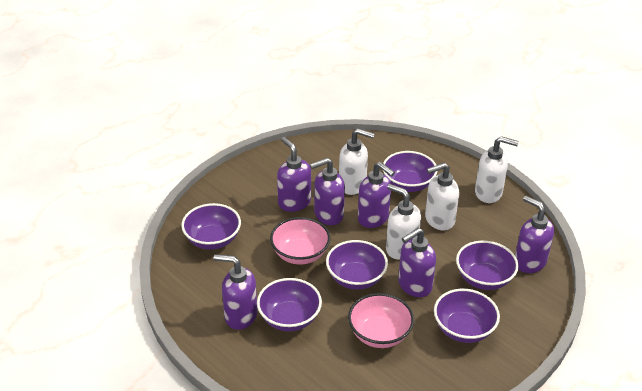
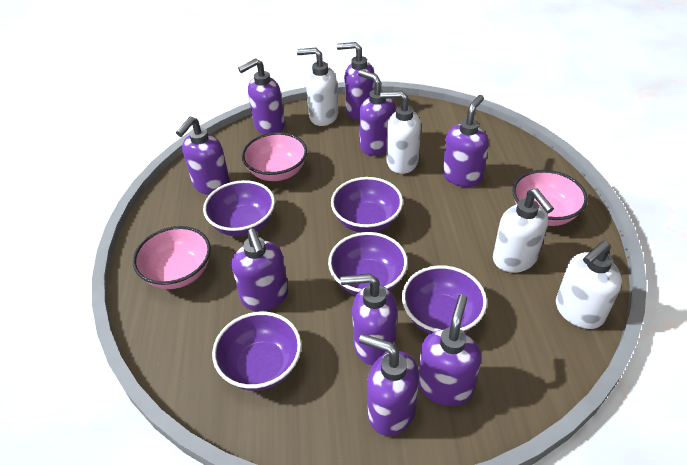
pink bowl: [270,217,330,264] [348,293,414,348] = 2 -> [133,226,211,289] [242,132,307,181] [512,170,588,226] = 3
purple bowl: [181,203,241,250] [257,278,322,332] [326,240,388,290] [383,151,437,192] [434,289,500,343] [456,240,519,290] = 6 -> [203,180,275,237] [212,312,301,391] [328,232,408,295] [331,177,403,233] [402,265,487,334] = 5
purple soap dispenser: [214,254,257,330] [277,137,311,212] [310,158,345,225] [358,162,395,228] [398,228,436,297] [515,196,554,273] = 6 -> [176,117,230,195] [232,228,289,311] [238,58,285,134] [337,42,375,120] [340,274,397,365] [358,70,396,156] [359,334,419,436] [419,294,481,406] [443,95,489,187] = 9

